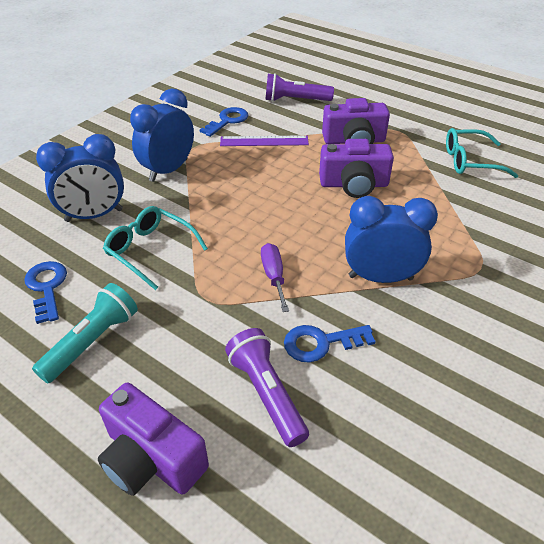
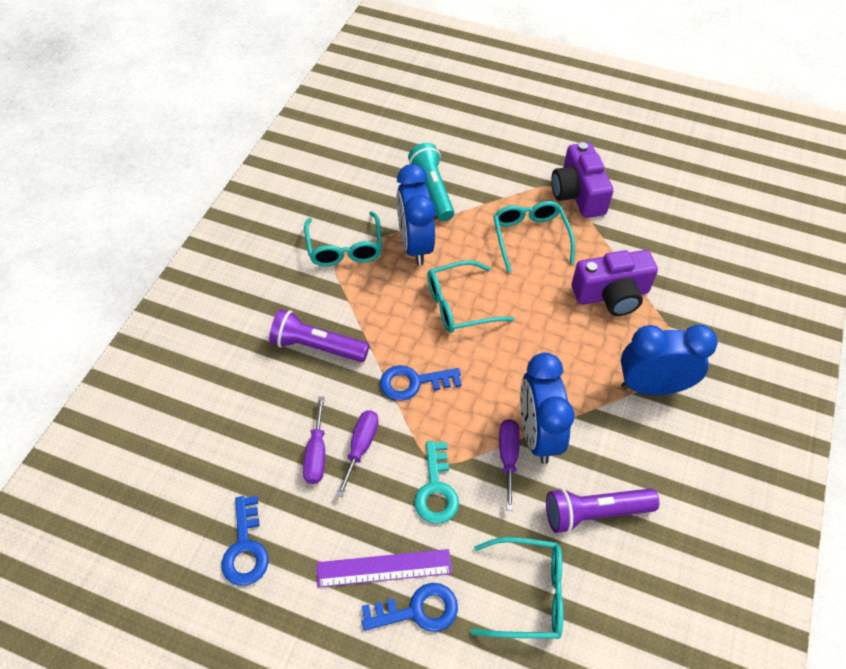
purple camera: [98,383,209,496] [319,139,394,198] [322,98,390,144] = 3 -> [551,142,613,218] [572,250,658,316] = 2
purple screwdriver: [261,243,289,312] = 1 -> [303,396,325,484] [336,410,379,497] [499,419,520,510] = 3
turquoise glasses: [103,206,208,290] [446,128,518,178] = 2 -> [304,211,382,266] [427,260,514,333] [471,537,563,639] [493,201,575,273] = 4
turquoise key: none = 0 -> [414,441,459,524] = 1

